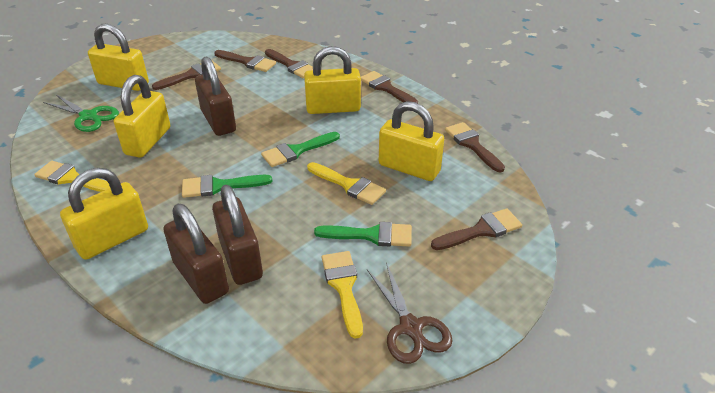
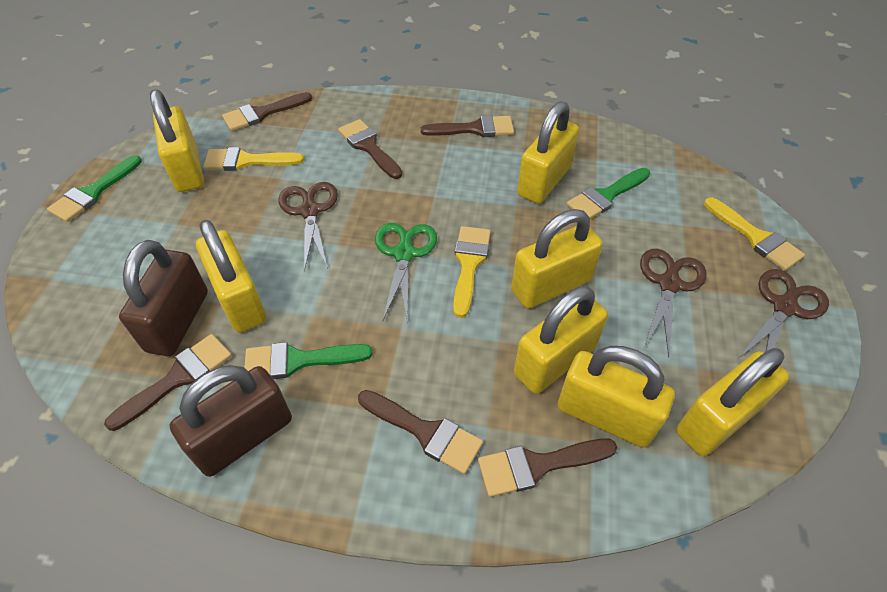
brown padlock: [163,204,229,304] [195,56,236,136] [212,185,263,285] = 3 -> [119,240,208,356] [169,365,292,477] = 2
brown scissors: [367,263,452,364] = 1 -> [278,182,338,271] [640,248,707,357] [738,269,829,359] = 3
yellow padlock: [60,168,148,260] [88,23,149,91] [114,75,170,158] [304,46,361,114] [379,101,444,181] = 5 -> [150,89,204,192] [196,220,266,333] [511,209,603,308] [514,286,608,394] [517,101,579,204] [558,346,675,448] [676,348,789,456] = 7

